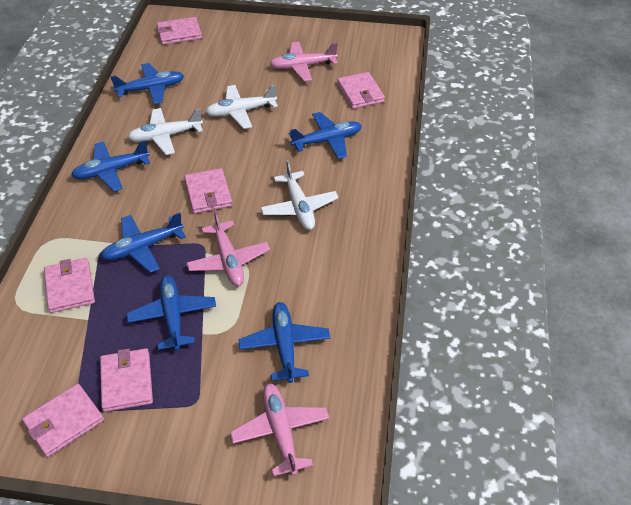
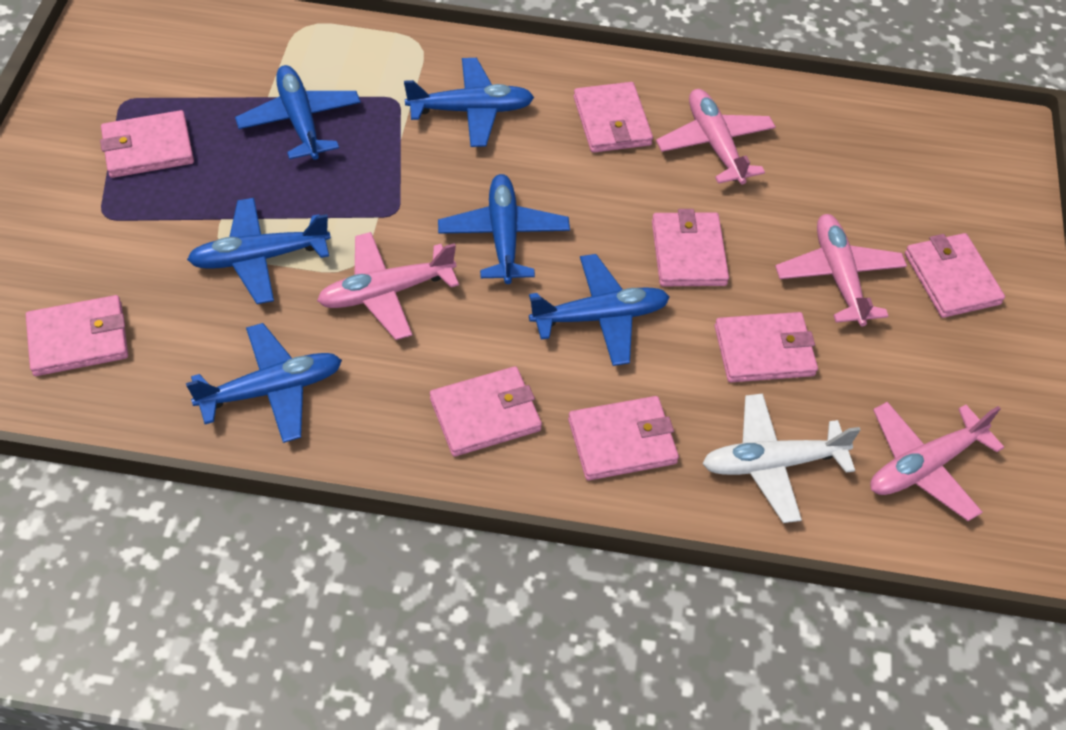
pink plane: [187,210,270,286] [230,383,329,476] [270,42,338,81] = 3 -> [317,232,459,340] [656,89,776,185] [775,214,907,326] [870,402,1004,521] = 4
pink wallet: [22,384,104,457] [44,258,95,313] [100,348,153,412] [157,17,202,45] [184,168,232,214] [337,72,385,109] = 6 -> [26,295,128,376] [100,110,194,178] [430,366,542,457] [568,396,679,480] [574,82,653,153] [652,209,729,286] [715,312,818,382] [905,233,1005,318] = 8
white plane: [128,108,203,155] [206,85,278,129] [261,160,339,230] = 3 -> [702,394,860,523] = 1

